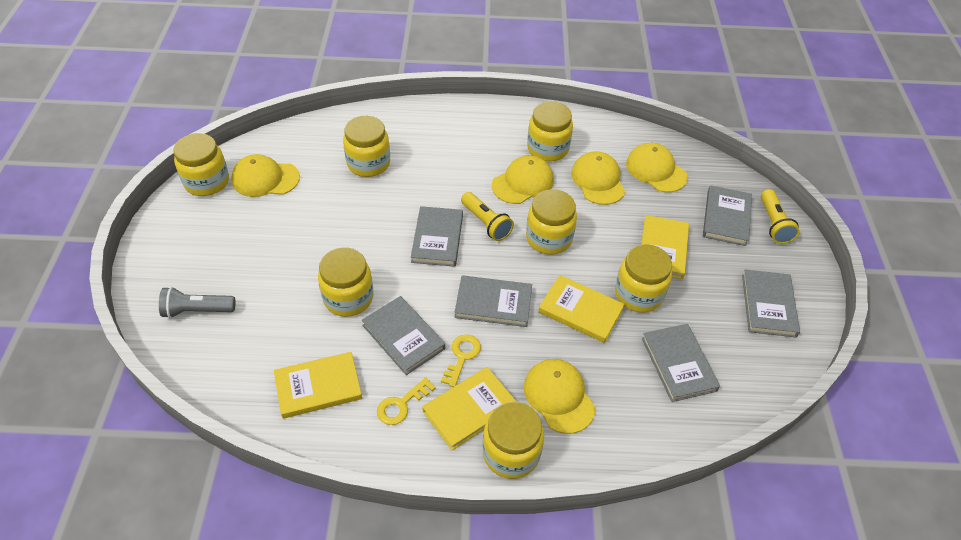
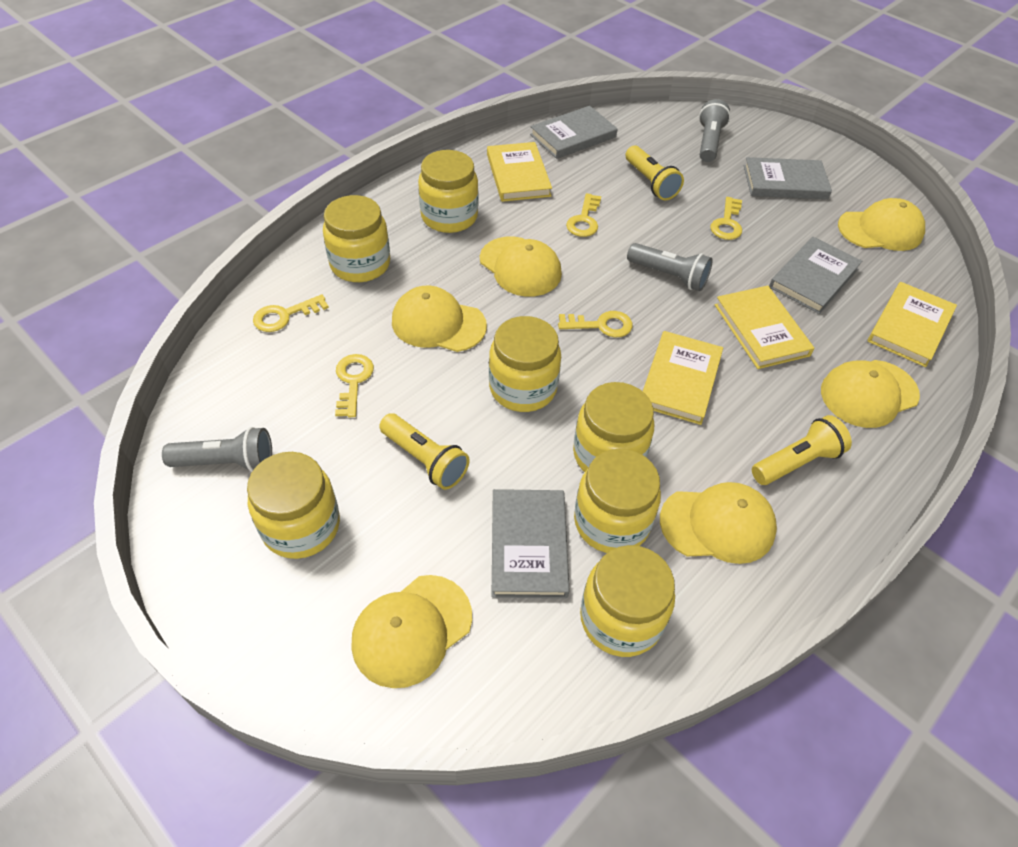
grey book: [362,296,445,375] [411,206,463,267] [455,275,532,327] [642,324,720,402] [703,185,752,246] [742,269,800,337] = 6 -> [492,489,570,598] [530,106,618,159] [744,157,832,199] [769,237,862,314] = 4
grey flashlight: [159,287,236,318] = 1 -> [162,427,272,472] [627,243,713,291] [699,99,731,162] = 3
yellow cap: [232,154,300,197] [492,155,554,204] [524,359,596,434] [571,151,625,205] [626,143,688,192] = 5 -> [351,575,472,688] [392,286,487,352] [480,237,562,297] [660,482,777,564] [821,360,920,428] [838,198,925,251] = 6
yellow flashlight: [461,192,514,241] [761,189,800,244] = 2 -> [379,413,470,490] [626,145,684,200] [752,415,852,485] = 3
yellow key: [377,377,435,425] [441,334,481,387] = 2 -> [253,294,329,332] [335,354,374,417] [558,311,633,337] [566,193,601,237] [710,197,742,240] = 5

